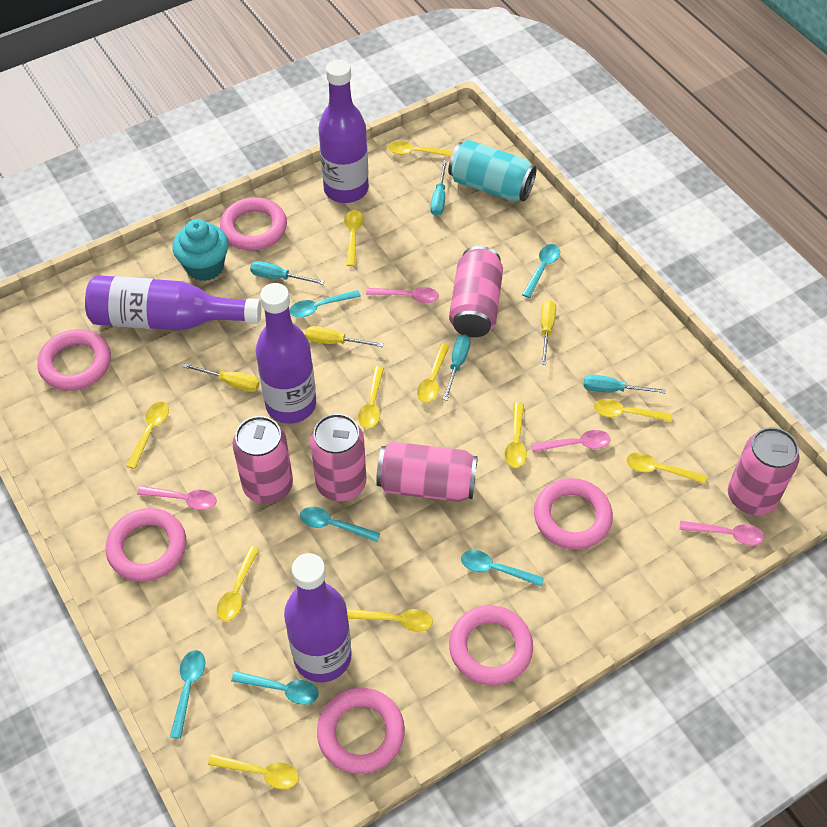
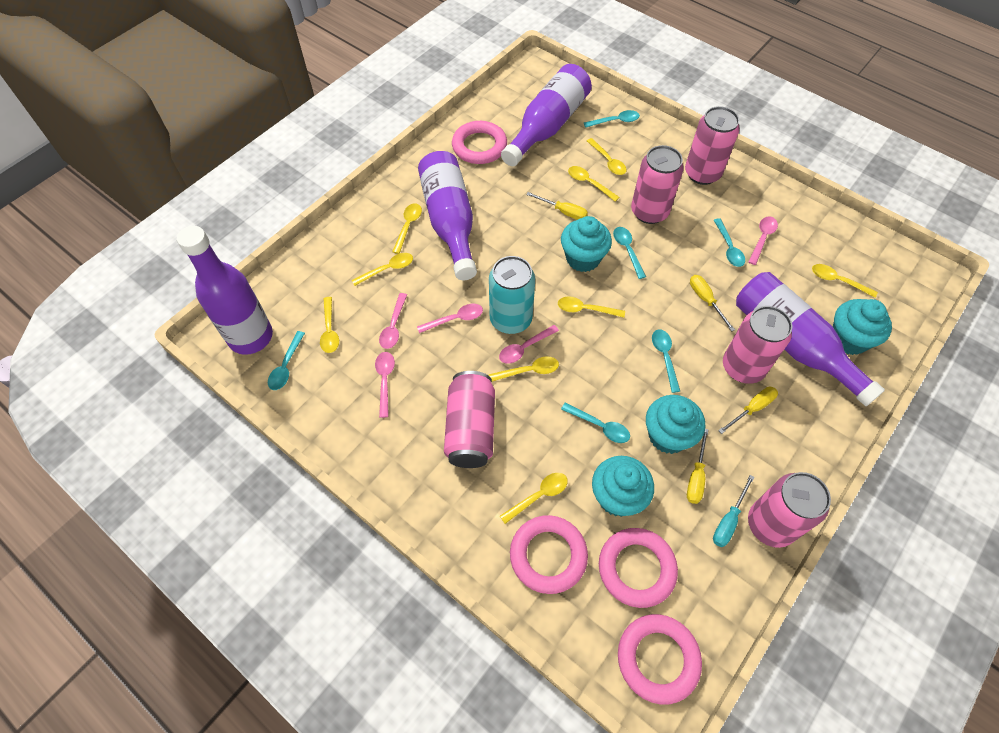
pink ring: [37,329,111,391] [106,508,186,582] [220,197,287,251] [317,688,405,774] [449,605,533,686] [534,478,613,550] = 6 -> [452,121,507,164] [510,515,588,594] [599,528,678,608] [618,614,702,705] = 4
pink spoon: [137,486,217,510] [366,287,439,303] [531,430,610,452] [679,521,765,545] = 4 -> [375,352,395,418] [379,293,407,349] [417,304,483,333] [499,325,559,364] [748,216,778,265] = 5
turquoise cupcake: [172,219,229,281] = 1 -> [561,216,612,272] [592,456,654,517] [646,395,705,454] [833,299,892,355] = 4
turquoise screwdriver: [250,261,324,285] [430,161,447,216] [443,334,470,401] [583,375,666,393] = 4 -> [713,475,755,547] = 1
yellow screwdriver: [183,363,260,392] [305,326,384,347] [541,300,556,365] = 3 -> [526,192,588,220] [687,429,708,504] [690,275,735,332] [718,387,778,434] = 4
yellow spoon: [127,402,169,469] [208,754,299,789] [217,546,259,621] [344,210,364,266] [347,609,433,632] [358,366,384,428] [388,141,453,157] [417,343,450,402] [504,402,527,468] [594,399,672,422] [626,453,707,484] = 11 -> [320,297,339,353] [352,253,413,286] [392,203,422,254] [489,356,559,382] [500,473,568,524] [558,297,625,318] [568,166,619,202] [587,138,626,175] [812,264,878,298] = 9

